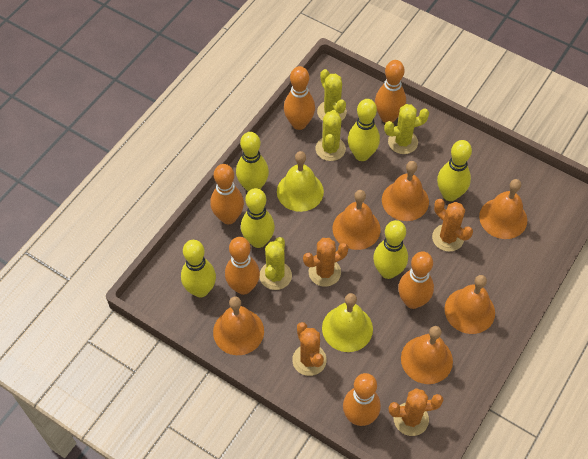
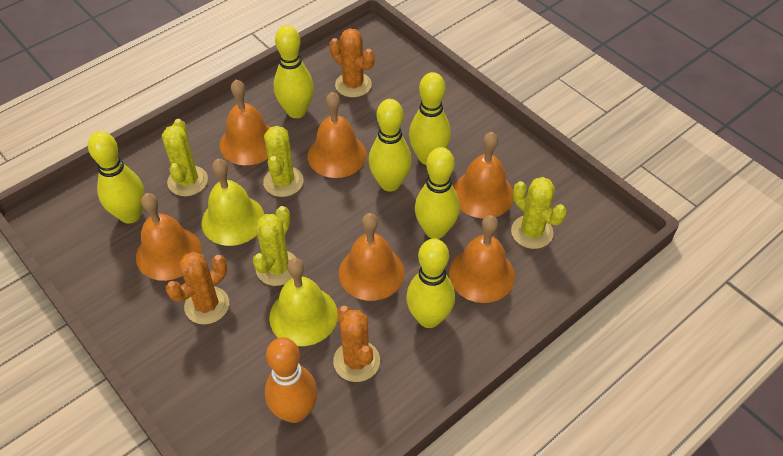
orange bowling pin: [210,164,244,224] [225,237,260,295] [284,66,315,130] [343,373,381,426] [375,60,406,123] [398,251,434,309] = 6 -> [265,337,318,423] = 1
orange cactus: [292,322,327,376] [303,238,349,287] [389,388,444,436] [432,199,473,252] = 4 -> [166,252,229,325] [329,28,375,97] [333,306,380,382] = 3

